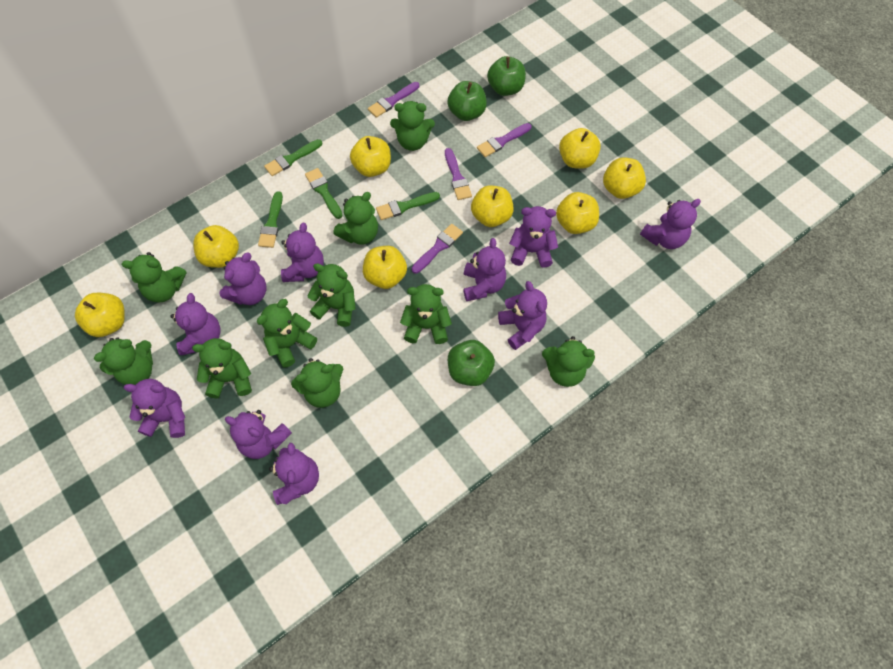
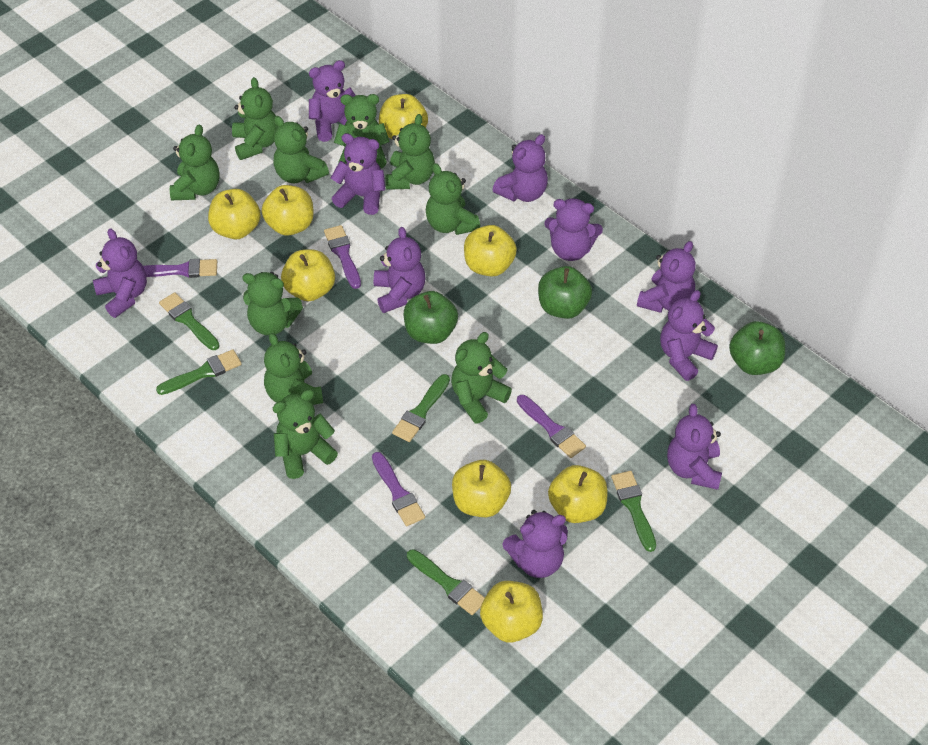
green brush: [258,191,283,248] [264,139,322,176] [305,168,343,219] [376,192,440,220] = 4 -> [156,349,242,395] [159,292,220,350] [392,374,450,442] [407,549,485,615] [611,471,656,552] = 5

